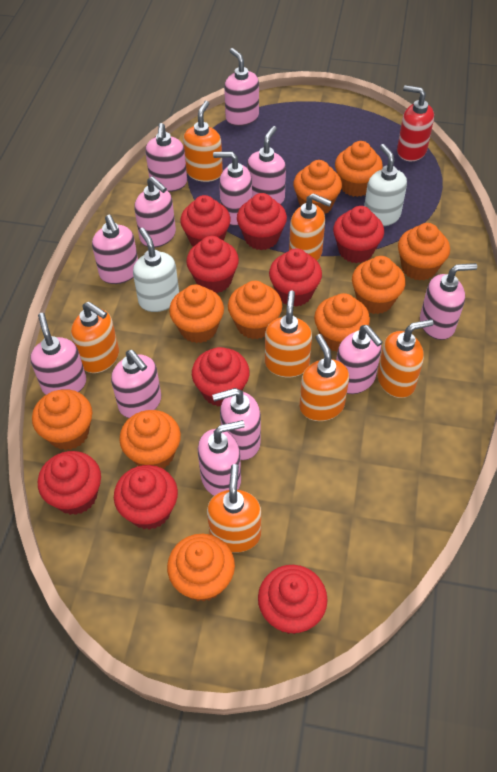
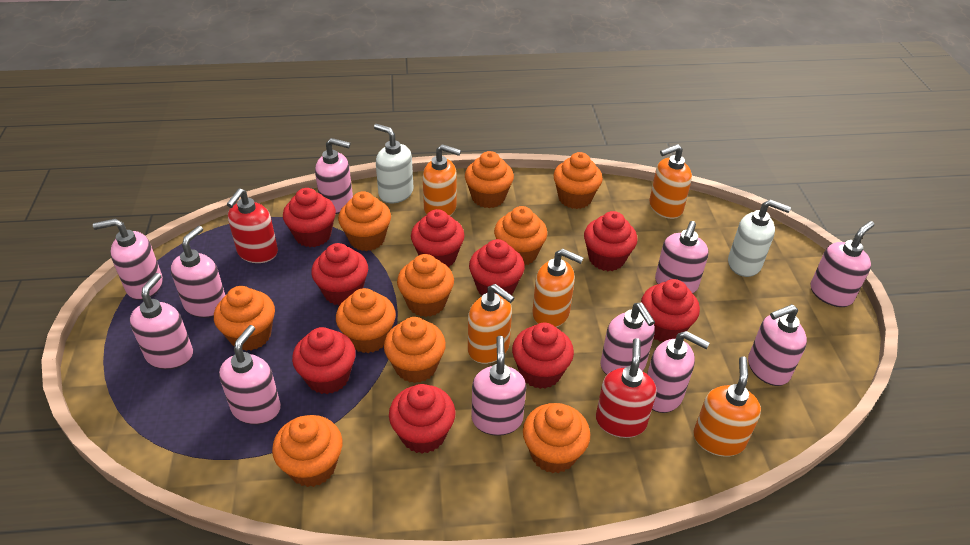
orange soap dispenser: [71,301,119,373] [183,101,223,182] [207,464,261,553] [265,291,312,377] [289,193,332,261] [299,334,349,421] [377,319,434,398] = 7 -> [423,144,461,216] [468,284,514,364] [532,249,584,327] [649,144,692,219] [693,356,761,457] = 5
pink soap dispenser: [30,313,86,395] [92,215,138,284] [111,350,161,418] [134,176,176,248] [145,123,187,192] [198,420,245,496] [212,388,261,460] [213,151,252,226] [224,48,259,126] [247,126,286,204] [336,325,383,394] [420,263,477,340] = 12 -> [93,219,163,300] [130,273,193,369] [171,226,225,318] [219,325,281,425] [315,138,353,214] [472,336,526,436] [600,303,655,375] [647,331,710,413] [655,221,709,294] [748,304,807,386] [811,221,875,307] = 11
red soap dispenser: [397,85,434,161] = 1 -> [227,188,278,263] [596,338,657,438] = 2

